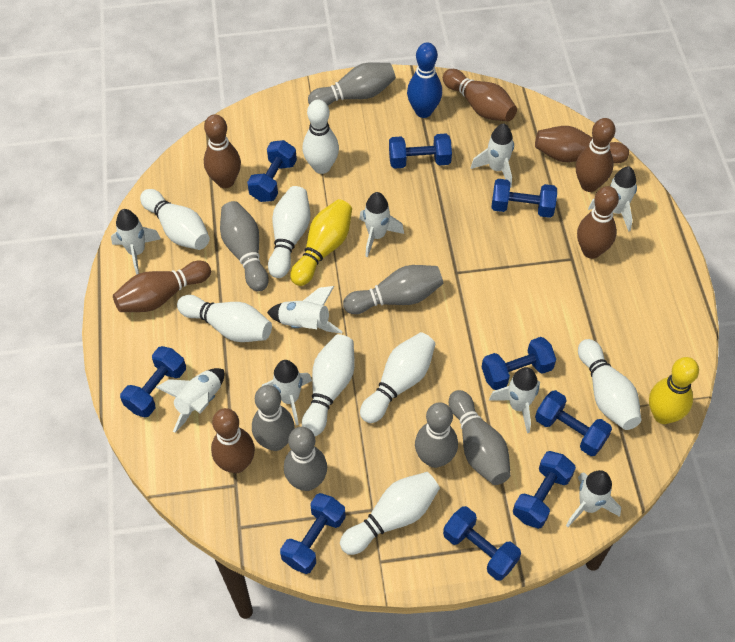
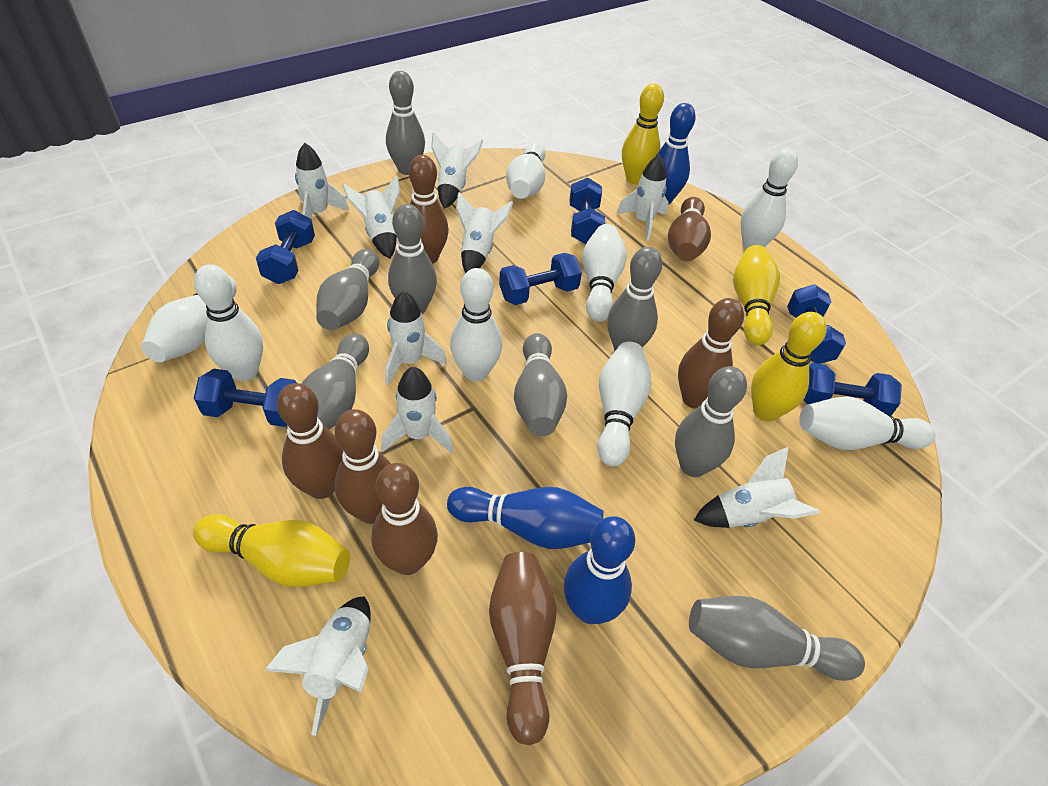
blue bowling pin: [407,43,442,118] = 1 -> [447,487,604,549] [564,516,635,624] [655,103,696,205] = 3
blue dumbbell: [120,346,186,418] [247,140,297,202] [280,493,346,574] [389,133,452,169] [443,506,521,581] [482,337,556,390] [491,179,557,218] [513,451,576,529] [535,390,612,456] = 9 -> [194,369,297,427] [256,210,315,284] [499,253,582,305] [569,177,606,244] [787,285,846,364] [804,363,902,416] = 6
grey bowling pin: [220,201,269,292] [252,385,295,451] [284,427,327,491] [308,62,396,106] [343,265,443,314] [415,402,458,468] [449,390,511,485] = 7 -> [301,334,369,430] [316,249,379,330] [386,71,425,175] [388,204,437,314] [514,333,567,436] [607,247,662,351] [675,366,747,477] [689,596,865,681] = 8
yellow bowling pin: [290,199,352,286] [649,357,699,424] = 2 -> [193,514,350,587] [622,84,664,185] [733,245,780,345] [751,312,827,422] = 4

